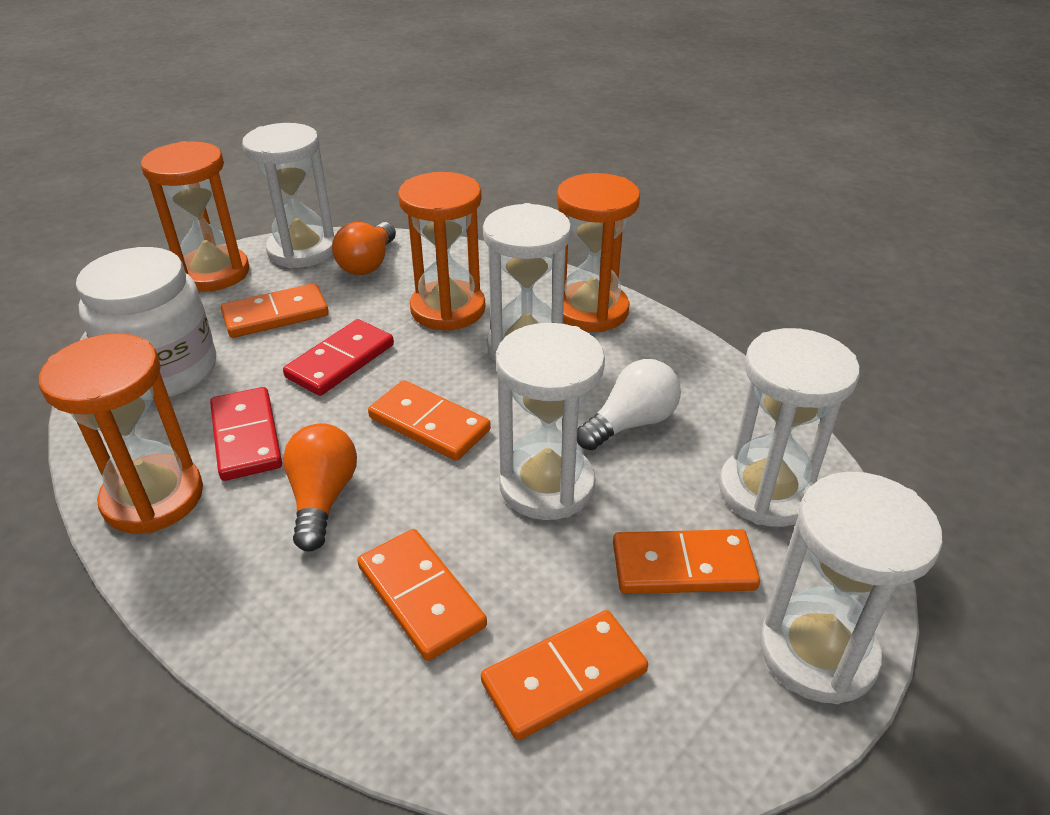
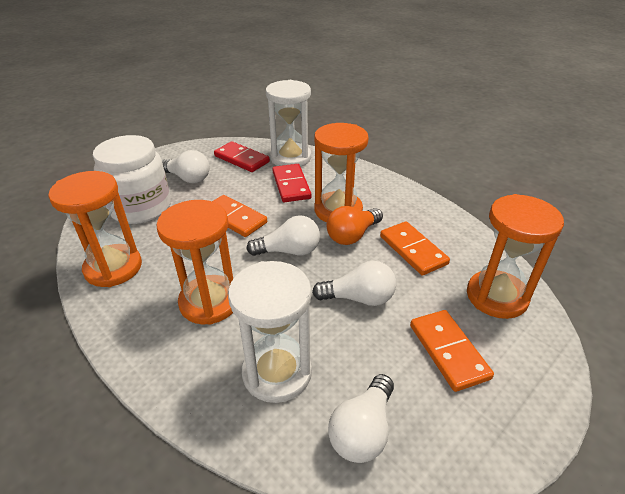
orange domino: [221,283,329,338] [357,529,487,661] [368,380,491,461] [481,610,648,741] [613,529,760,594] = 5 -> [212,195,267,237] [380,221,450,275] [410,310,494,392] = 3
orange light bulb: [283,423,357,551] [332,222,396,275] = 2 -> [327,206,383,245] = 1
white hourglass: [242,123,335,268] [483,203,571,361] [496,323,605,520] [719,328,860,527] [760,472,943,704] = 5 -> [228,261,312,403] [266,80,311,167] = 2
white light bulb: [577,359,681,450] = 1 -> [162,150,209,183] [246,215,320,256] [312,261,396,306] [328,374,394,463] = 4

